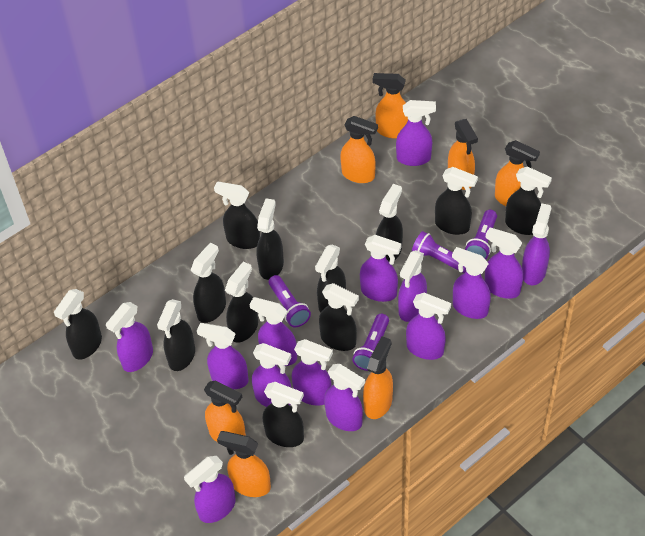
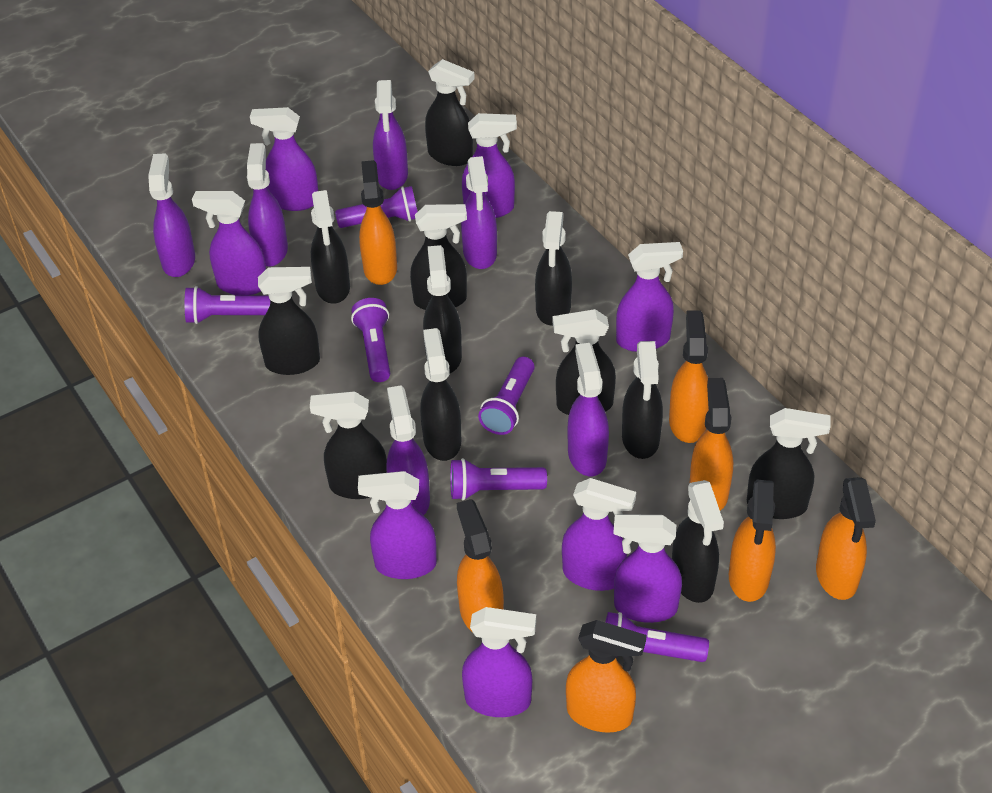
purple flashlight: [269,275,311,327] [352,314,389,371] [412,231,466,273] [465,210,497,260] = 4 -> [185,286,270,324] [335,186,418,228] [351,298,390,382] [450,458,547,500] [478,357,535,435] [606,612,709,662] = 6

